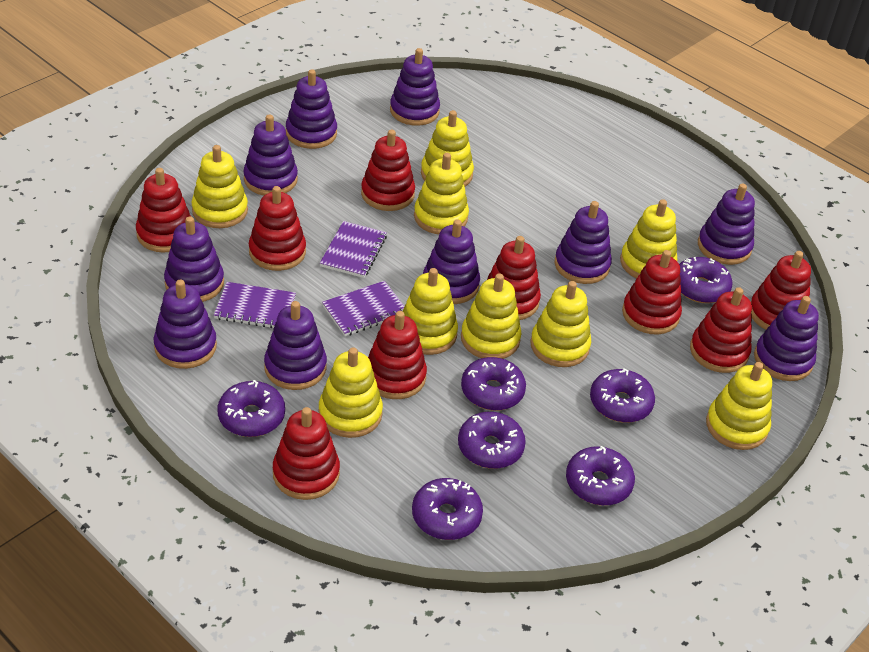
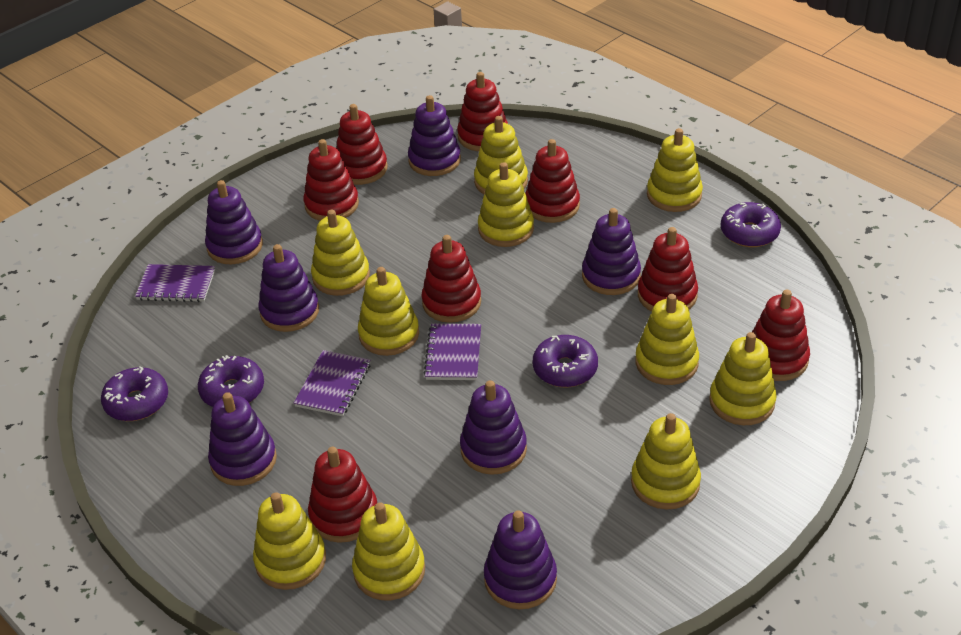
purple donut: [217,380,285,437] [412,478,483,540] [458,412,526,469] [461,357,526,411] [566,446,635,506] [590,368,655,423] [679,257,733,303] = 7 -> [101,366,168,421] [198,355,264,407] [533,335,598,387] [721,202,781,247] = 4
purple stacking toy: [154,280,217,369] [164,216,224,302] [243,114,298,195] [264,301,327,390] [286,69,337,149] [390,48,440,126] [423,219,480,304] [554,201,612,284] [698,183,755,265] [754,296,819,381] = 10 -> [205,180,263,264] [208,392,277,486] [258,244,319,332] [408,95,461,176] [460,380,527,475] [484,511,557,609] [582,208,641,295] = 7
red stacking toy: [136,168,190,253] [249,186,306,271] [273,407,340,500] [361,130,415,211] [368,311,427,399] [487,236,541,320] [622,250,682,335] [690,287,752,373] [751,251,811,330] = 9 -> [303,139,359,221] [308,447,377,543] [336,104,388,185] [421,235,481,323] [457,72,508,151] [525,139,580,223] [638,227,698,311] [752,290,810,381] = 8
yellow stacking toy: [192,145,248,228] [319,347,383,438] [403,268,458,355] [414,153,469,234] [421,110,474,187] [461,273,521,359] [530,281,591,367] [620,199,677,278] [706,362,772,450] = 9 -> [253,492,326,590] [311,210,370,296] [352,503,425,600] [358,267,419,356] [474,116,528,195] [478,162,534,247] [631,413,701,509] [635,294,699,385] [647,128,703,212] [709,332,777,425] = 10

